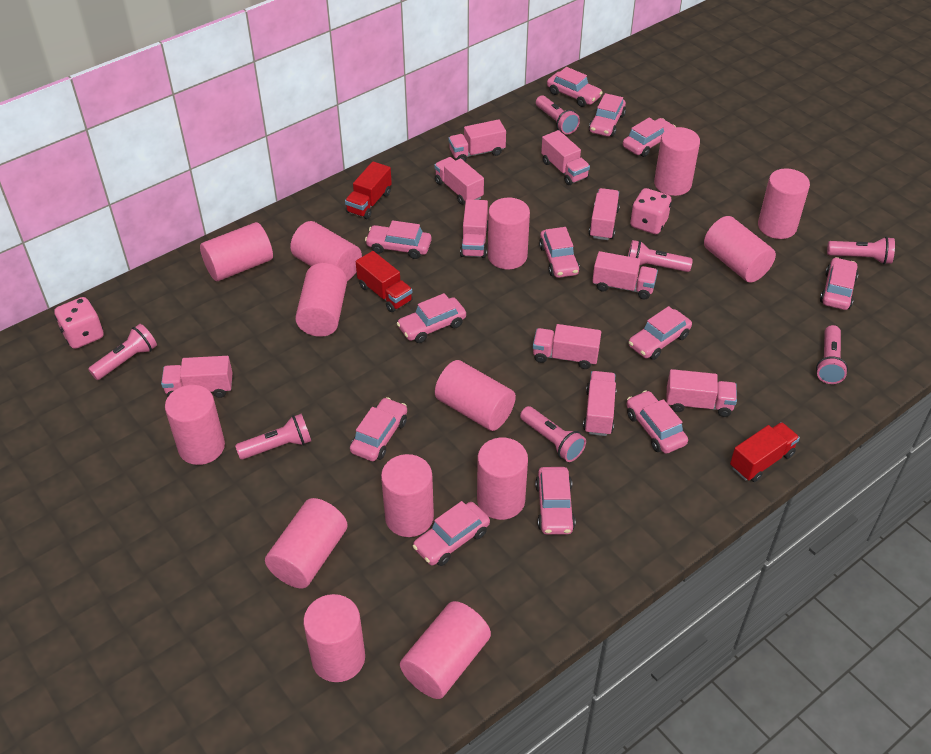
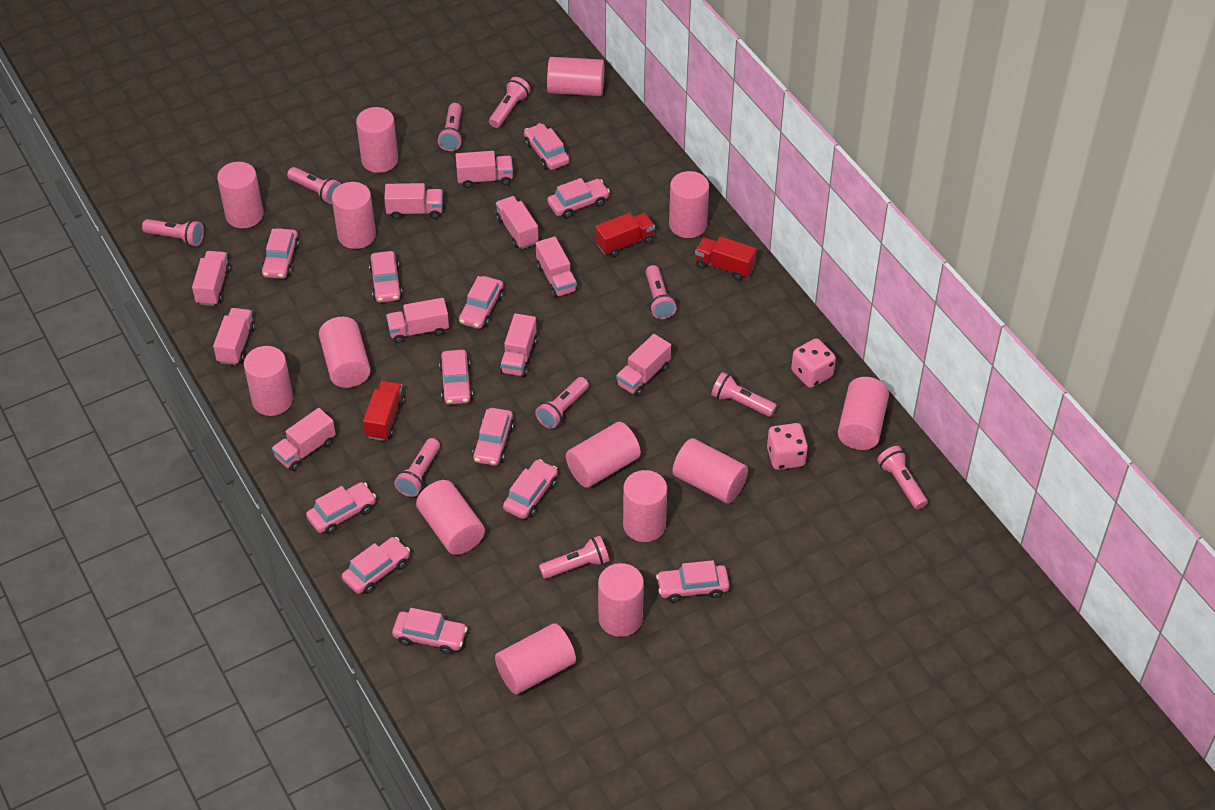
pink flashlight: [88,324,157,380] [235,414,311,460] [520,406,586,462] [536,95,580,134] [628,240,693,272] [816,325,848,384] [827,237,895,264] = 7 -> [142,219,204,246] [287,167,341,204] [394,438,440,497] [437,103,463,151] [489,77,530,128] [535,377,589,429] [539,536,609,579] [646,265,677,319] [711,372,777,417] [877,446,928,510] = 10

